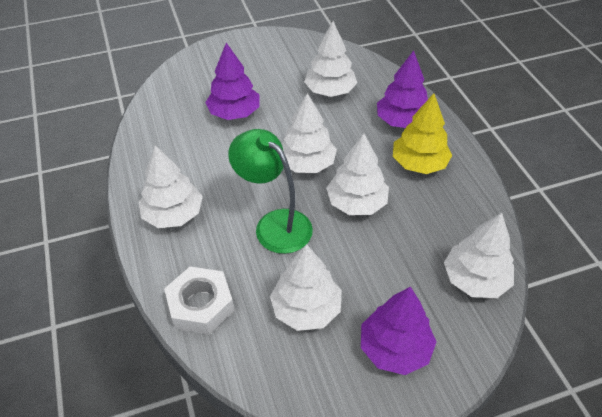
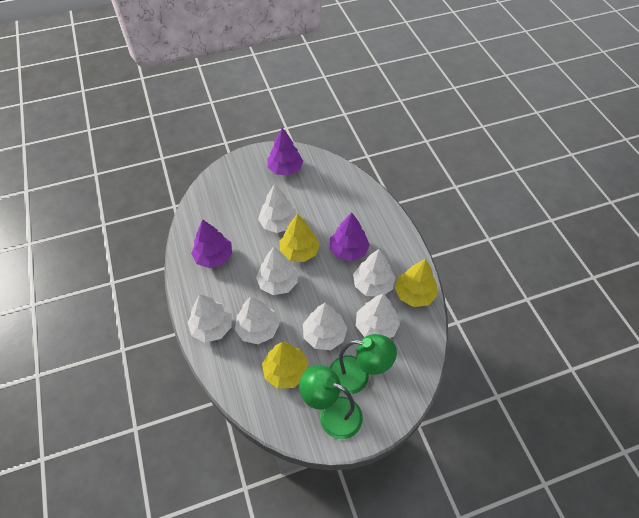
green lamp: [228,129,313,254] = 1 -> [299,365,363,439] [329,334,397,394] = 2
white nut: [164,266,234,334] = 1 -> none = 0
white tree: [139,145,203,228] [270,244,342,331] [282,93,337,173] [304,21,357,97] [326,134,389,215] [444,213,514,298] = 6 -> [188,294,232,342] [235,296,279,344] [256,247,298,295] [258,184,297,233] [303,303,347,350] [353,249,395,297] [356,294,400,338] = 7
yellow tree: [393,93,452,174] = 1 -> [262,342,309,389] [279,214,320,262] [395,259,438,307] = 3

